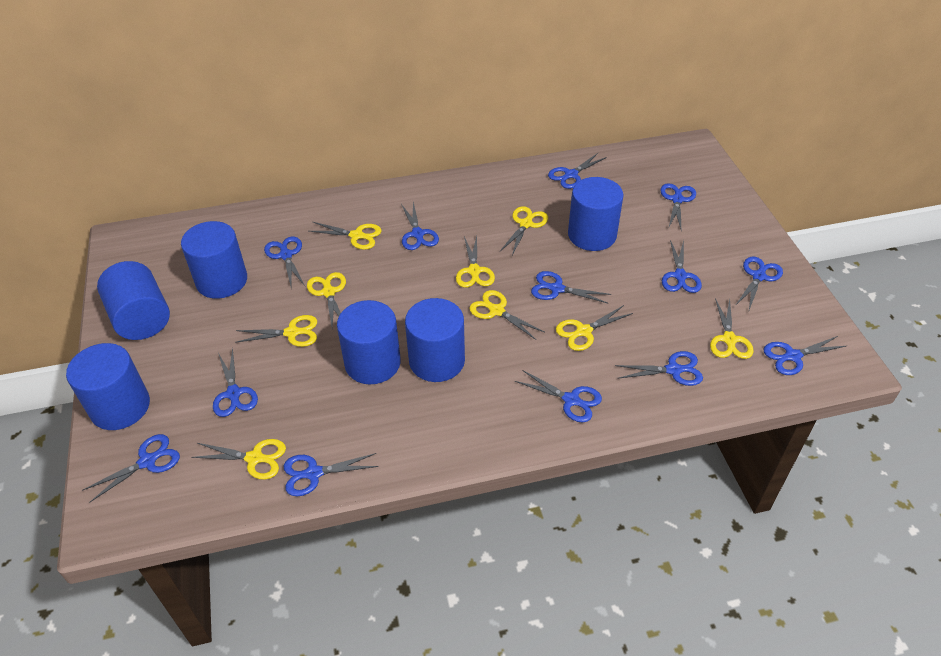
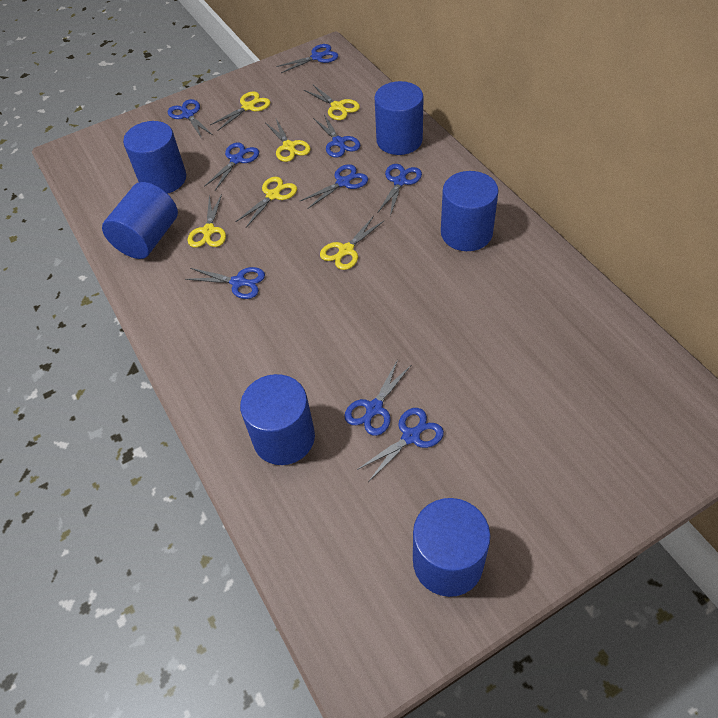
blue scissors: [82,434,180,503] [213,348,258,417] [264,236,305,286] [283,453,378,496] [401,202,439,250] [515,370,602,423] [531,271,611,304] [548,153,607,189] [615,351,703,386] [660,183,696,229] [662,240,702,293] [735,257,783,310] [763,336,846,375] = 13 -> [168,99,213,139] [185,267,265,299] [204,143,259,191] [276,44,338,73] [300,164,368,209] [313,114,361,158] [344,359,411,436] [357,408,444,482] [377,164,422,216] = 9
yellow scissors: [191,439,286,480] [235,315,317,347] [307,272,346,327] [309,222,381,250] [456,236,495,288] [470,290,544,340] [500,206,548,255] [556,305,633,351] [710,298,754,359] = 9 -> [188,194,226,247] [210,91,270,130] [235,177,297,227] [266,119,311,162] [304,84,360,120] [320,216,384,270] = 6

